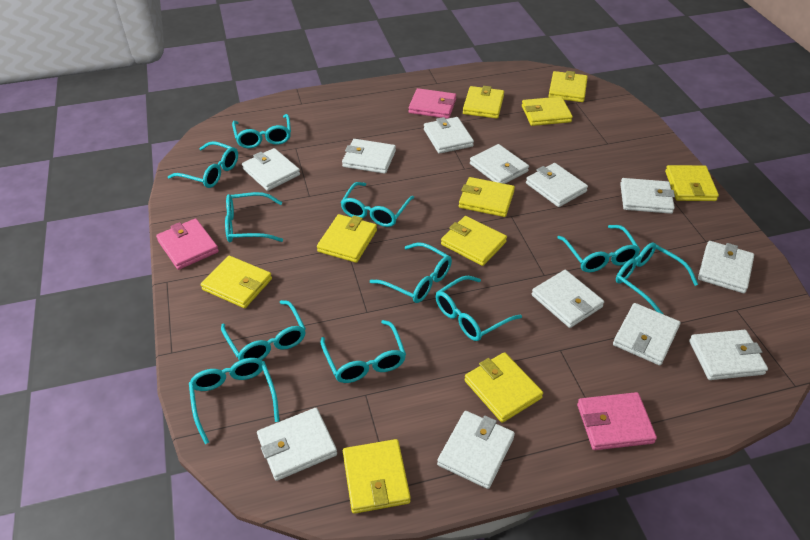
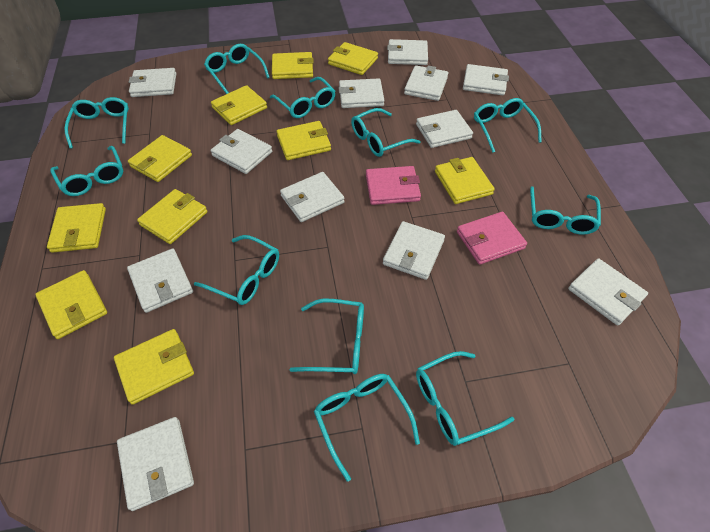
pink wallet: [156,218,219,270] [409,88,456,119] [577,392,657,450] = 3 -> [366,166,421,205] [457,212,527,265] = 2

